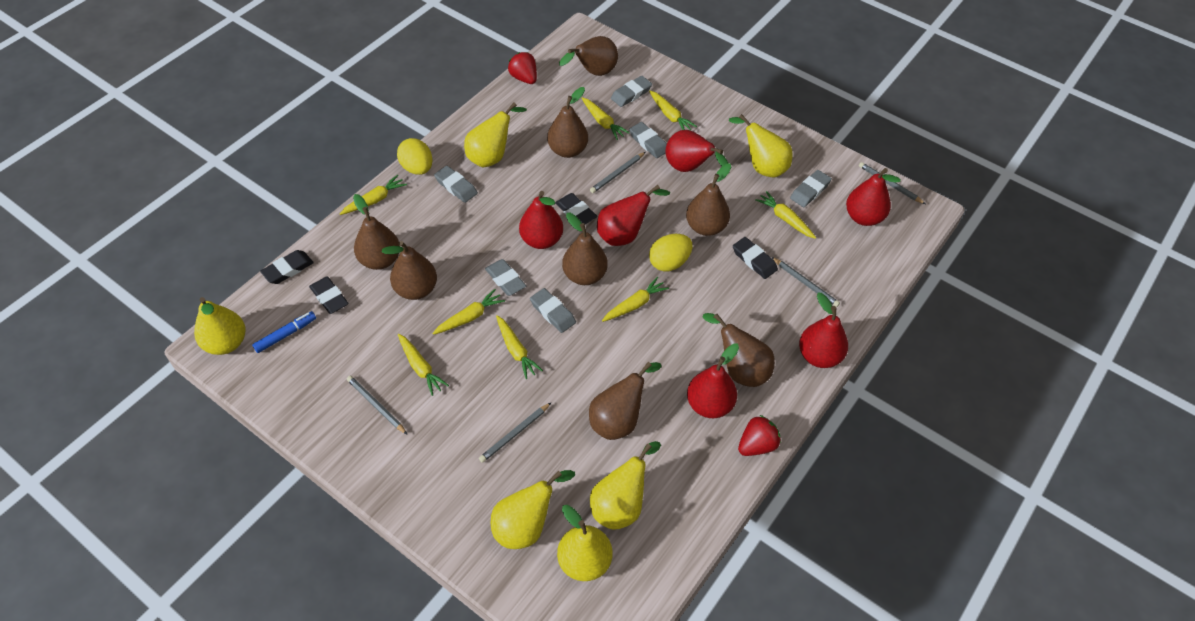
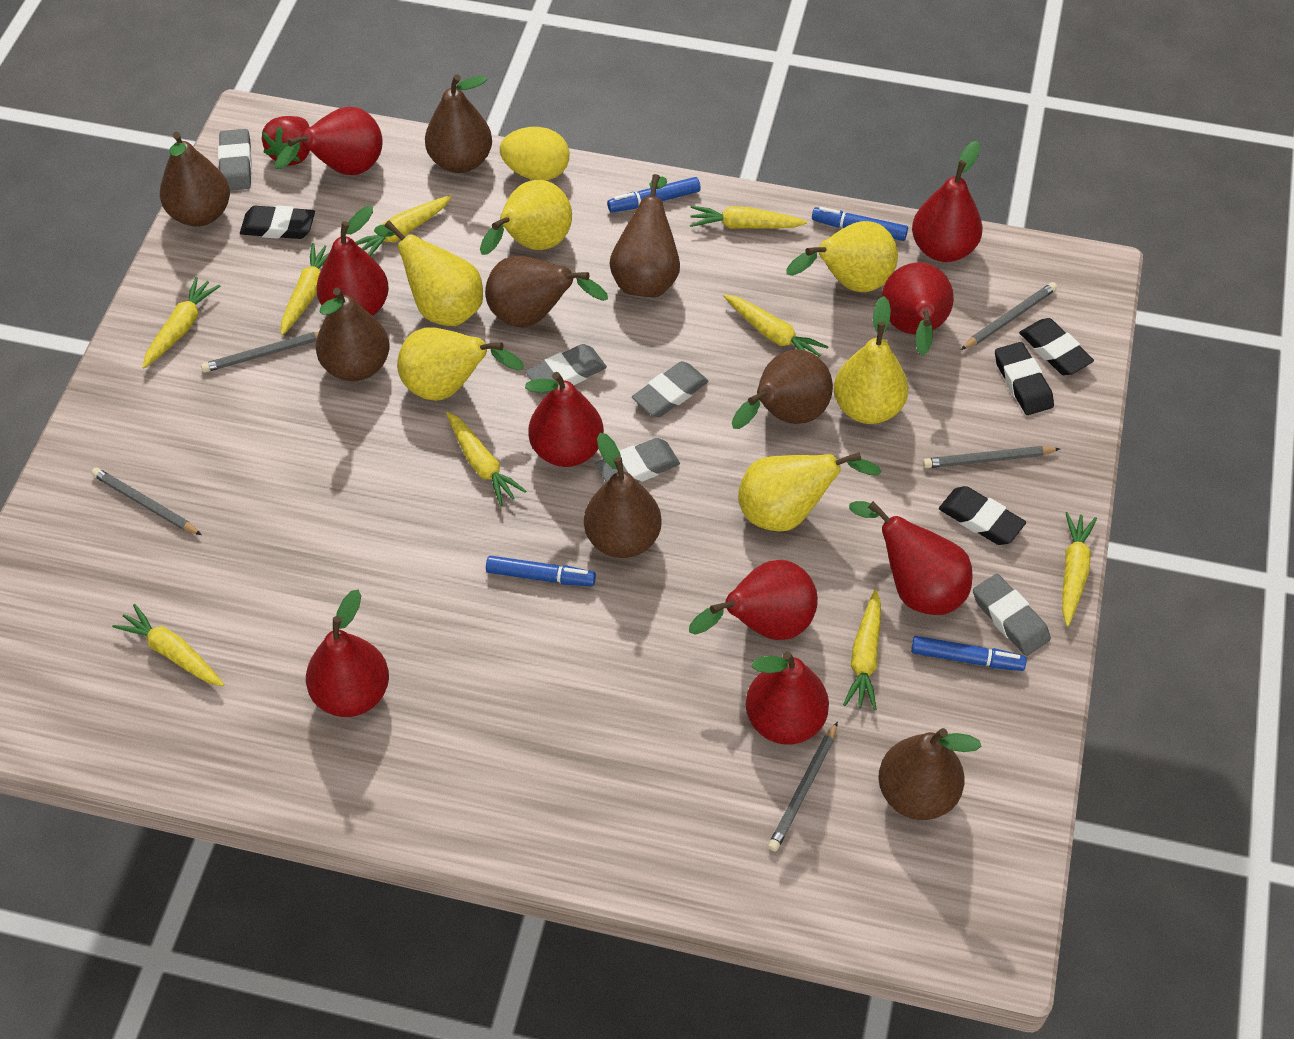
blue marker: [252,311,316,353] = 1 -> [486,556,596,586] [607,177,701,213] [812,207,908,241] [911,636,1027,671] = 4
grey eraser: [434,166,478,203] [485,259,526,296] [530,288,576,333] [611,76,652,107] [629,122,667,158] [790,170,832,207] = 6 -> [218,129,252,191] [525,344,607,394] [595,438,680,482] [632,361,709,417] [973,574,1051,656] = 5
red pear: [519,191,563,249] [597,185,670,246] [666,130,729,172] [687,343,739,418] [799,293,848,368] [846,168,901,226] = 6 -> [275,107,383,175] [306,590,389,717] [316,206,389,316] [525,372,604,467] [689,560,818,640] [746,651,829,745] [849,501,972,615] [881,263,954,356] [912,141,983,262] = 9
red strawberry: [508,52,537,84] [738,415,781,456] = 2 -> [262,116,310,166] = 1
yellow carrot: [340,175,407,215] [398,334,449,396] [432,289,505,335] [496,315,543,379] [582,97,630,140] [602,277,669,322] [649,91,697,130] [755,191,816,239] = 8 -> [112,604,224,686] [142,277,220,369] [281,243,329,335] [355,195,452,256] [446,412,526,506] [690,206,807,229] [723,294,828,357] [843,589,881,711] [1062,512,1097,626] = 9
yellow egg: [397,138,433,175] [649,234,693,271] = 2 -> [500,127,569,180] = 1

